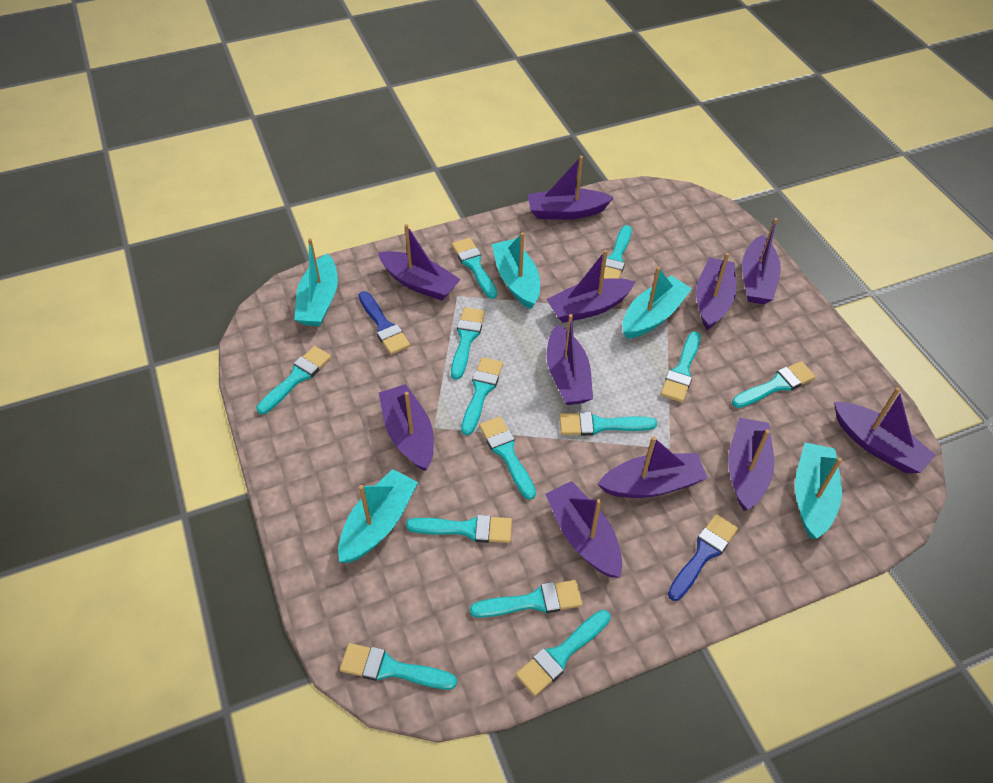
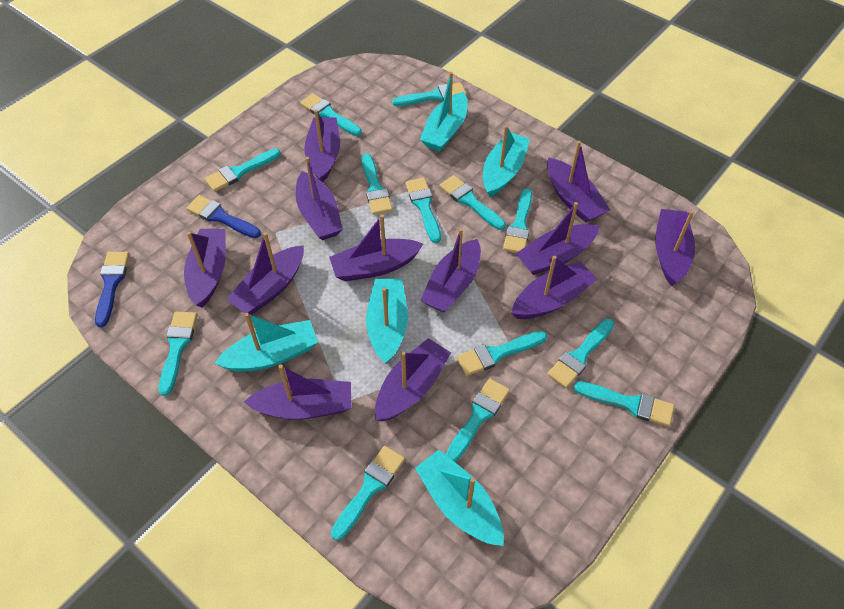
purple boat: [378,224,461,301] [379,384,434,471] [528,156,614,220] [546,250,635,323] [546,481,622,578] [547,314,593,405] [598,436,707,498] [696,253,736,330] [728,417,774,511] [742,218,781,304] [834,387,936,473] = 11 -> [184,229,226,307] [226,232,304,315] [244,365,351,420] [296,157,343,240] [304,109,340,183] [329,214,423,281] [375,338,451,421] [420,228,481,313] [512,256,597,319] [516,202,599,275] [547,141,610,223] [655,209,695,286] = 12

